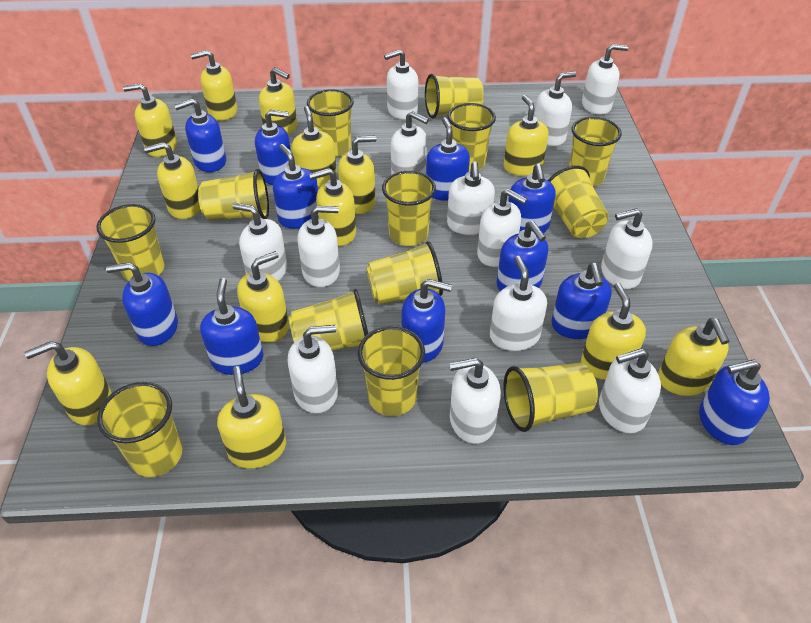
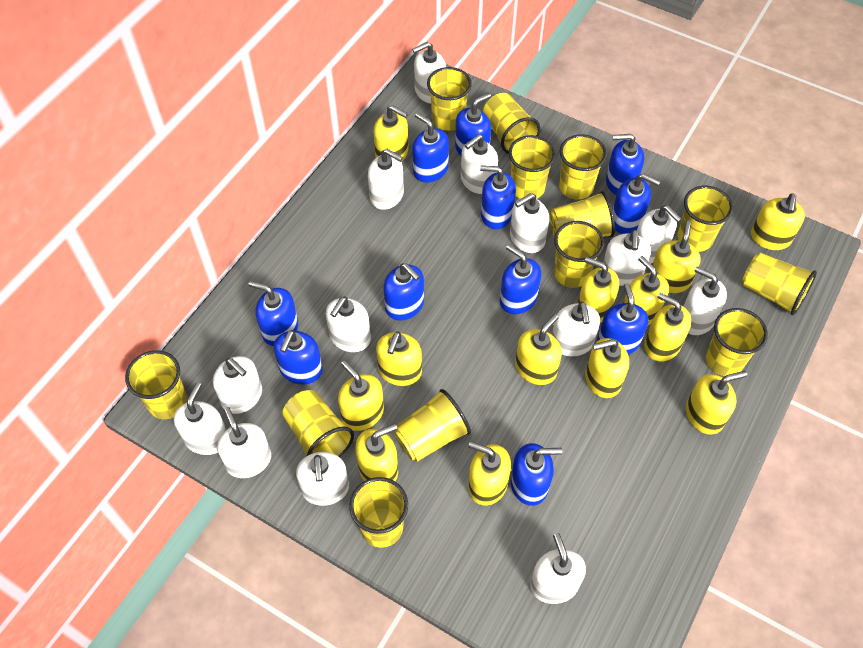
white soap dispenser: [233,203,287,281] [288,325,338,413] [297,206,340,287] [384,49,418,120] [391,111,429,175] [447,161,495,235] [449,358,501,444] [477,189,527,267] [490,256,547,351] [534,71,576,146] [582,44,628,115] [599,348,661,433] [601,208,653,289] = 13 -> [174,383,227,455] [213,356,262,414] [217,407,271,478] [296,452,349,506] [326,297,371,352] [368,149,404,210] [412,42,446,104] [461,134,498,194] [510,193,549,253] [530,533,586,604] [552,302,600,356] [603,230,651,286] [637,205,682,263] [683,267,727,335] = 14

